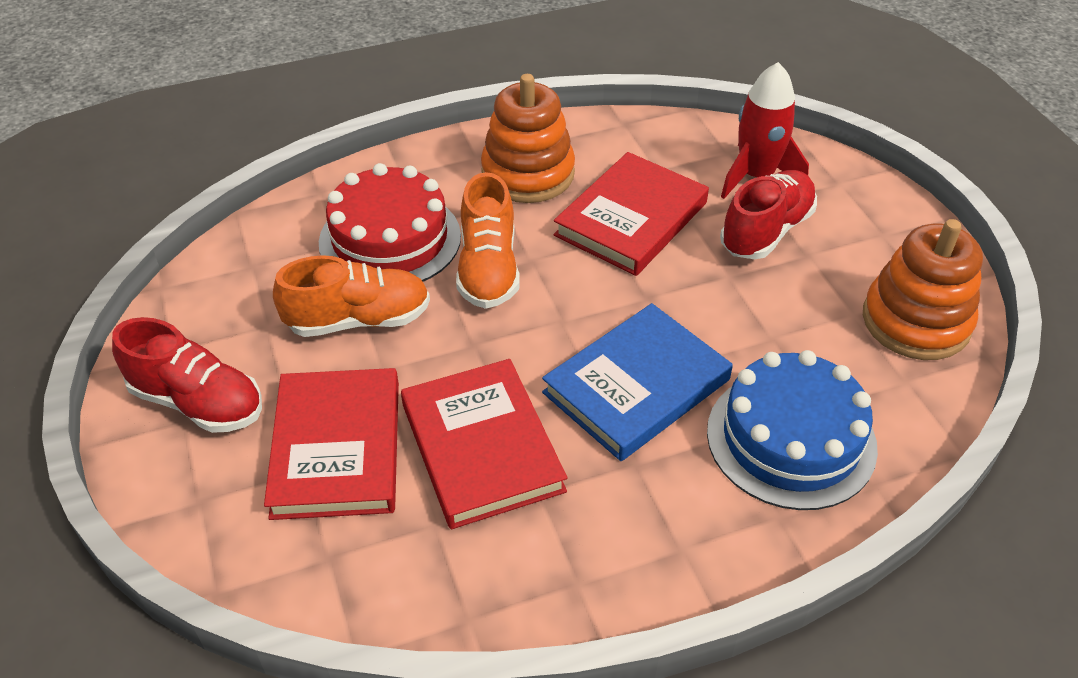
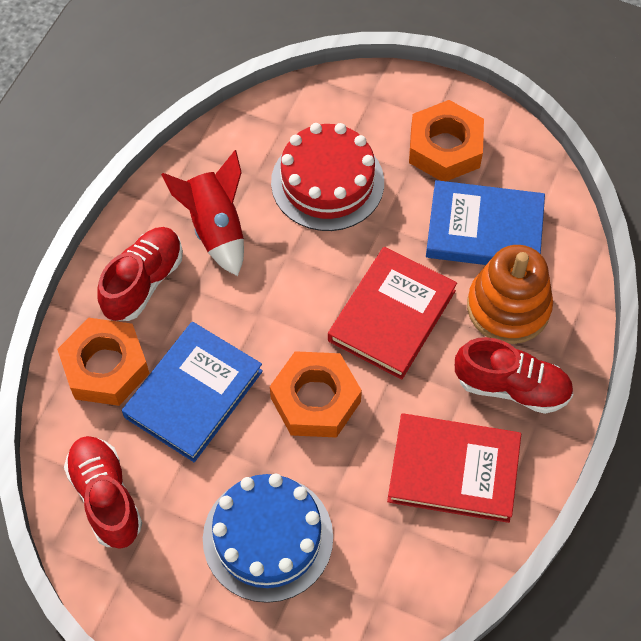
blue book: [542,303,733,461] = 1 -> [122,322,263,462] [426,180,545,265] = 2
orange nut: none = 0 -> [57,318,150,406] [270,351,362,438] [409,100,484,181] = 3
orange shoe: [273,255,430,337] [456,172,520,309] = 2 -> none = 0
orange stacking toy: [481,74,575,203] [863,219,983,360] = 2 -> [467,245,553,344] = 1
red book: [264,368,399,520] [401,359,567,529] [554,152,709,276] = 3 -> [328,247,457,380] [387,413,521,523] = 2
red shoe: [112,317,262,433] [720,170,817,259] = 2 -> [64,436,142,549] [97,227,183,321] [455,337,573,414] = 3

